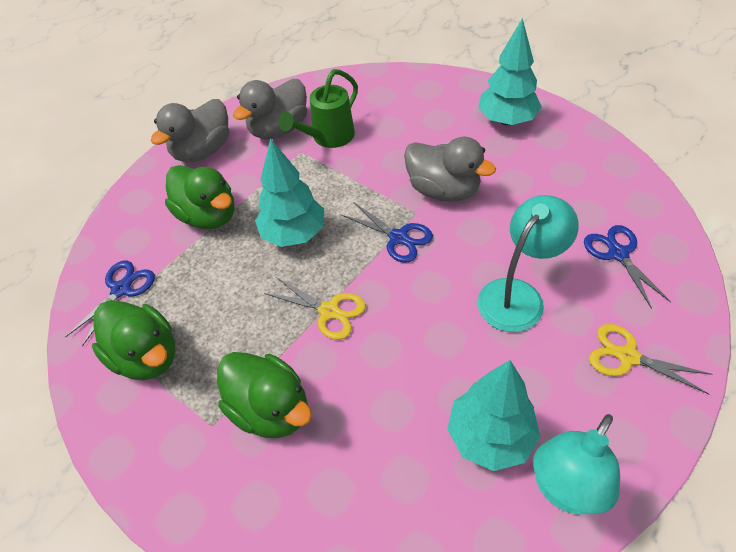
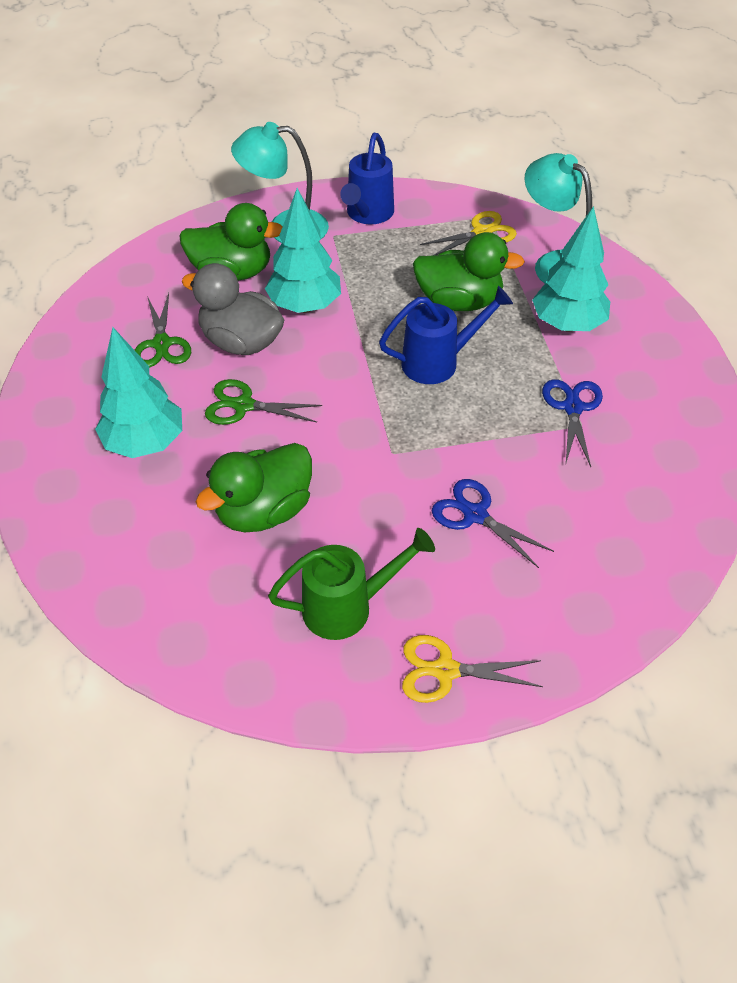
blue scissors: [65,261,155,347] [341,203,433,263] [584,225,671,309] = 3 -> [432,479,554,568] [542,379,603,467] = 2
blue watering can: none = 0 -> [340,133,394,224] [379,286,513,384] = 2
green scissors: none = 0 -> [135,293,191,367] [205,379,322,425] = 2
grey duck: [151,99,229,162] [233,79,307,139] [404,137,496,202] = 3 -> [181,263,284,355] = 1

